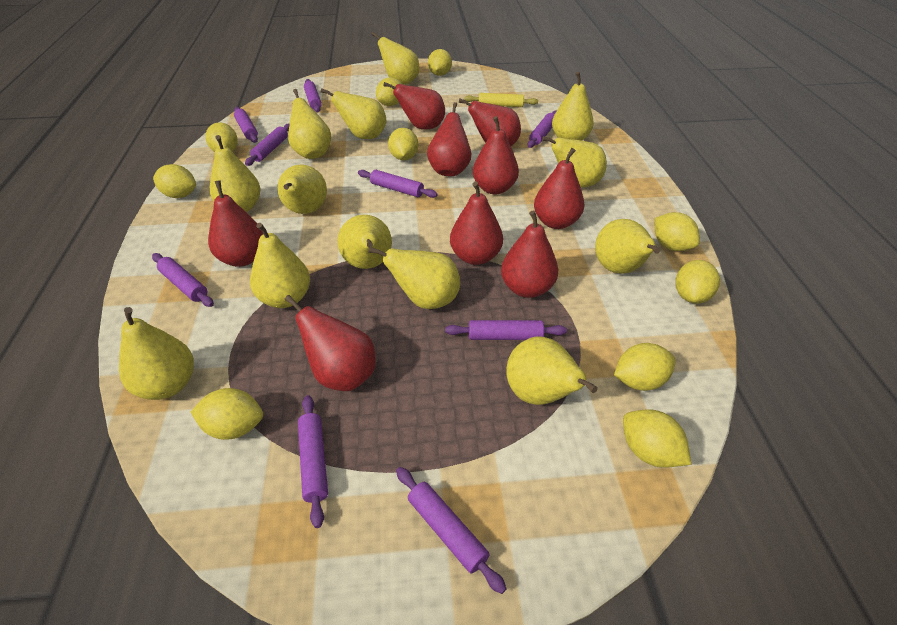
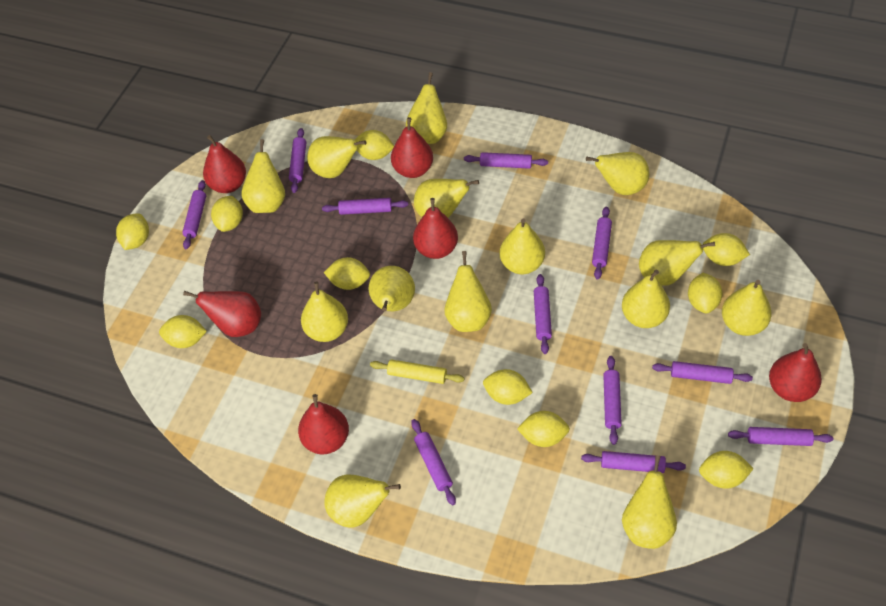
purple rolling pin: [152,253,214,307] [234,107,258,143] [245,124,289,166] [298,395,328,528] [304,79,322,112] [358,170,438,198] [396,467,507,594] [445,320,567,340] [528,111,556,148] = 9 -> [182,180,206,249] [289,128,306,193] [322,198,408,215] [411,419,456,505] [464,152,548,169] [534,274,552,354] [581,451,686,473] [592,207,612,279] [603,356,622,445] [652,361,753,384] [728,427,833,446] = 11
red pear: [208,180,263,267] [285,295,376,391] [384,82,445,130] [427,102,471,176] [450,182,503,265] [459,99,521,146] [473,116,519,194] [501,210,558,298] [534,148,585,229] = 9 -> [183,291,261,337] [203,135,246,193] [298,394,349,454] [391,117,433,178] [413,198,458,259] [769,343,822,402] = 6
yellow pear: [119,307,194,400] [210,135,261,212] [250,223,310,308] [277,165,327,214] [288,89,331,159] [321,88,387,139] [337,215,392,269] [368,247,460,309] [372,32,419,85] [506,337,598,405] [542,136,607,188] [552,72,594,141] [595,219,660,273] = 13 -> [241,139,285,213] [301,281,348,342] [307,136,366,178] [324,474,401,528] [369,266,415,311] [406,72,447,144] [414,179,479,218] [445,251,492,332] [500,218,545,274] [586,152,650,195] [622,270,670,328] [622,455,677,549] [639,240,715,286] [722,280,772,336] = 14

